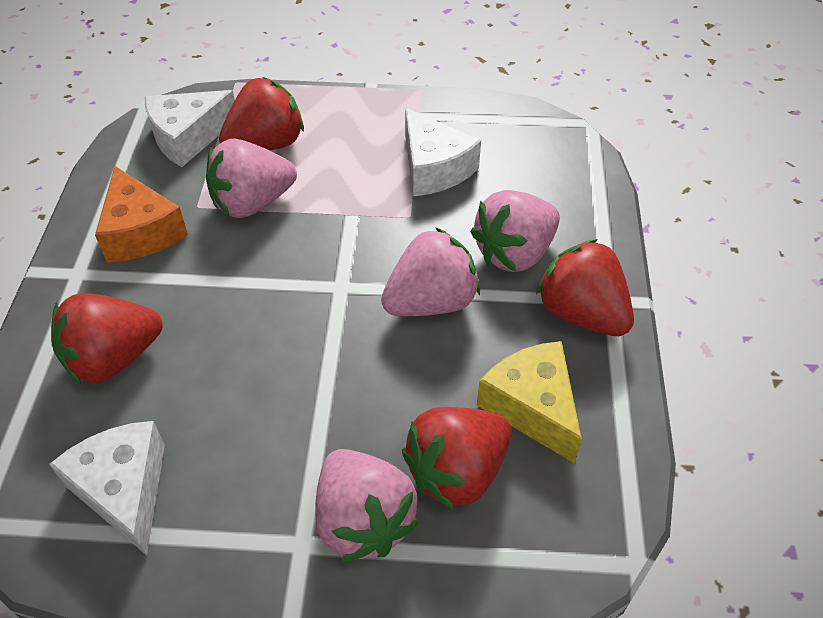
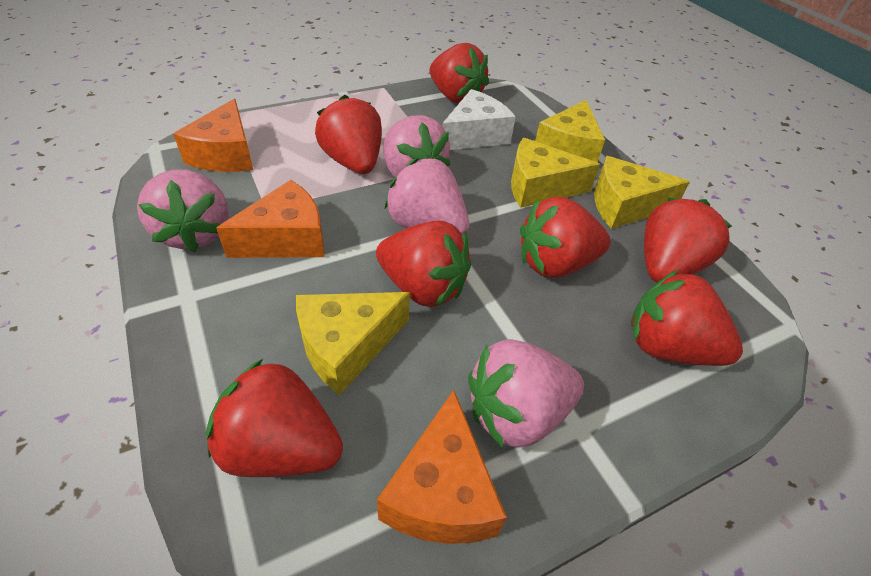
orange cheese: [95,166,188,262] = 1 -> [173,99,253,172] [216,180,324,258] [377,390,507,544] = 3
red strawberry: [51,293,163,384] [219,77,304,150] [402,407,512,511] [536,239,634,336] = 4 -> [206,359,343,477] [315,95,382,174] [376,220,471,307] [430,43,489,104] [520,196,611,278] [631,270,743,366] [644,198,732,283] = 7
white cheese: [49,421,165,555] [145,90,235,167] [405,108,481,196] = 3 -> [442,89,516,150] = 1
yellow cheese: [477,341,582,463] = 1 -> [296,292,410,395] [511,138,600,208] [535,100,605,162] [594,156,690,229] = 4

